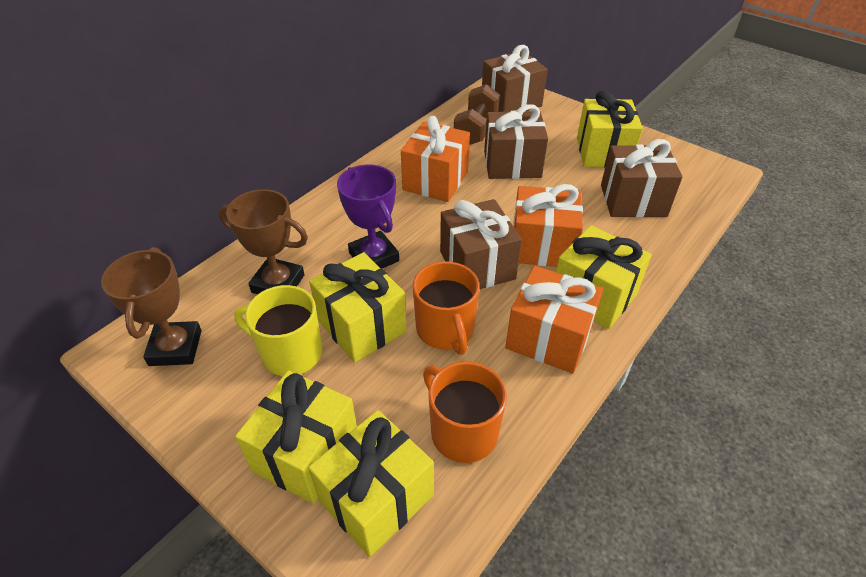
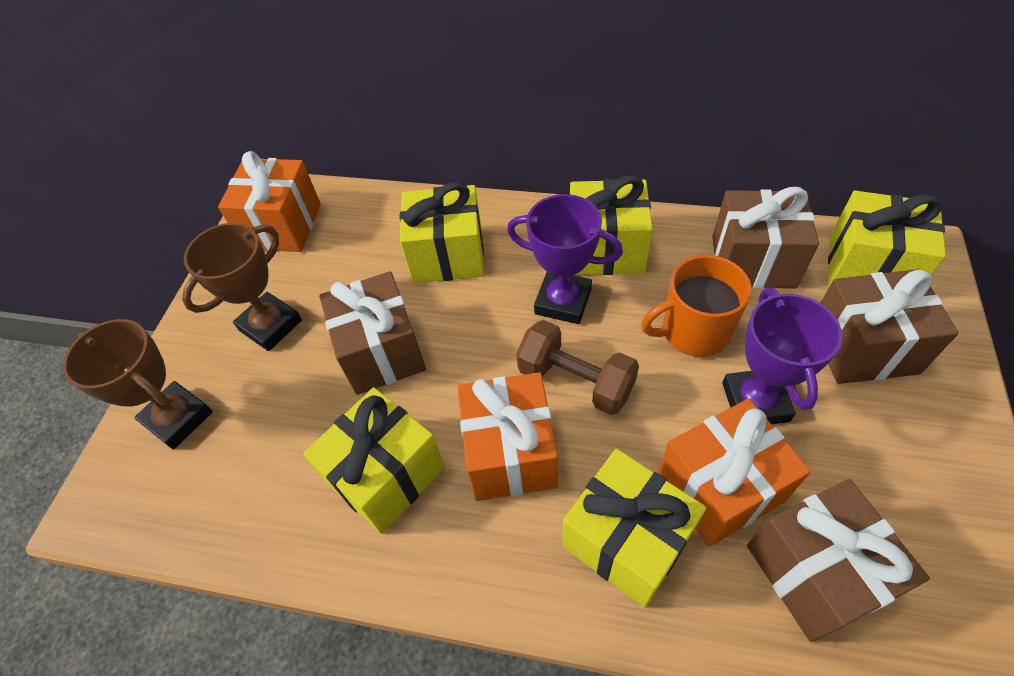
orange mug: [413,261,480,355] [423,361,507,463] = 2 -> [641,255,752,357] = 1
purple trophy: [337,165,399,268] = 1 -> [507,194,623,324] [722,288,843,424] = 2
yellow mug: [234,285,323,376] = 1 -> none = 0

